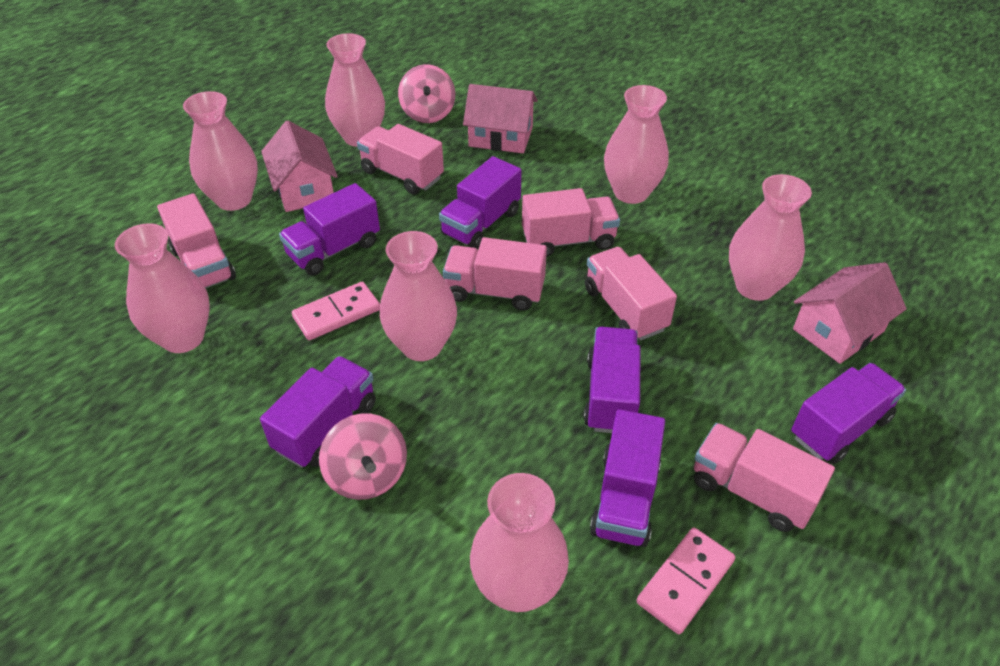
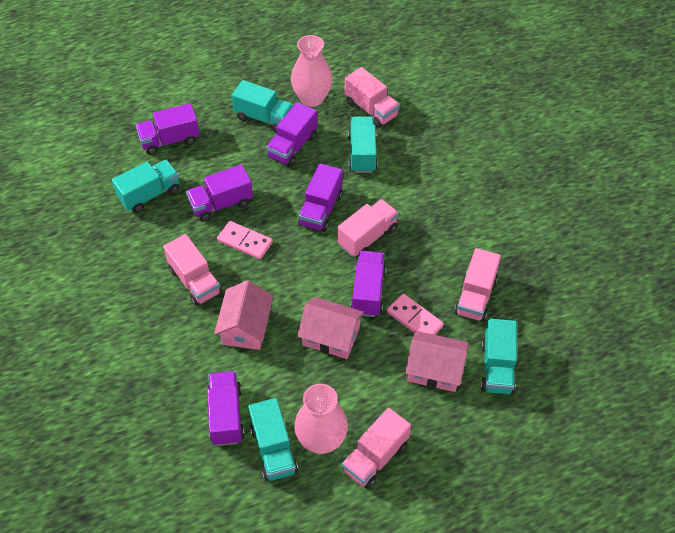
pink spinning top: [319,413,407,500] [398,64,455,123] = 2 -> none = 0
pink truck: [157,193,236,288] [357,124,444,194] [443,237,547,311] [522,188,620,257] [585,247,677,341] [694,423,835,532] = 6 -> [163,234,222,306] [337,199,399,257] [342,408,411,489] [345,67,400,128] [455,248,501,322] = 5
pink vase: [115,224,210,353] [183,91,258,211] [325,33,385,147] [380,231,457,361] [470,473,569,612] [604,85,669,204] [729,174,812,301] = 7 -> [291,35,333,107] [294,384,348,454] = 2
turquoise truck: none = 0 -> [112,160,180,213] [232,80,294,133] [248,398,298,481] [348,116,378,173] [481,319,517,394] = 5

